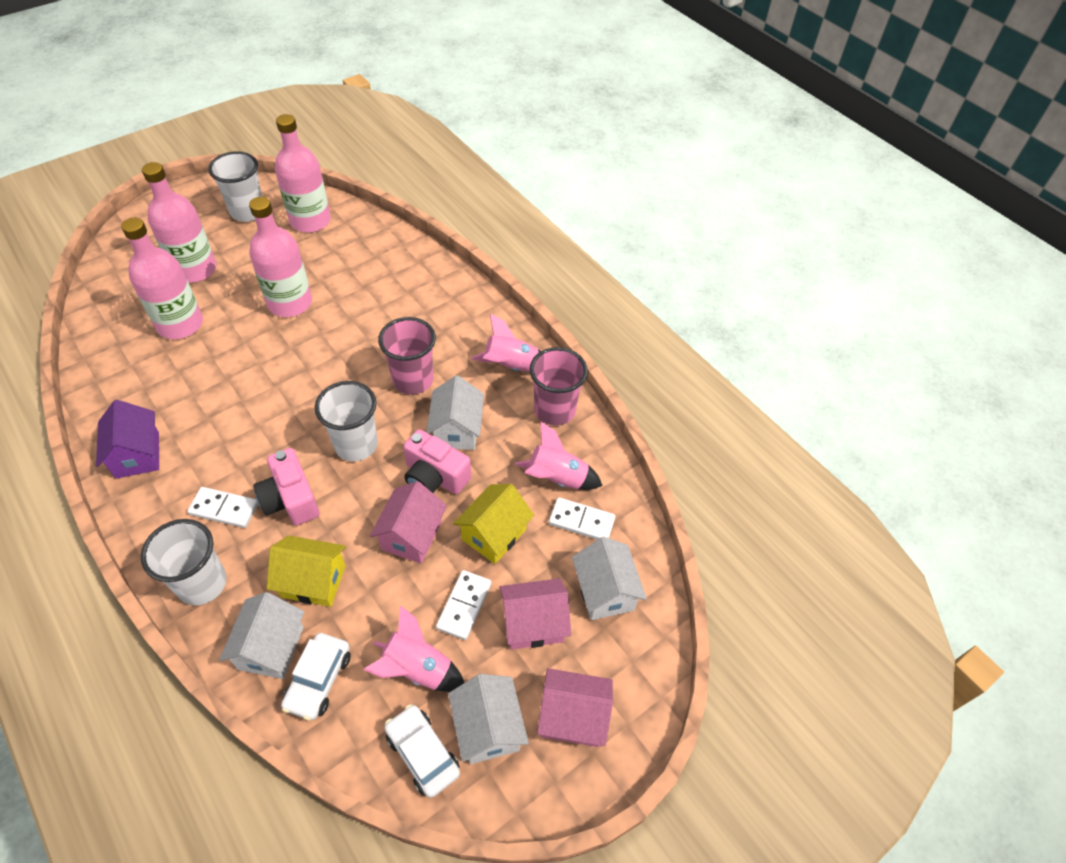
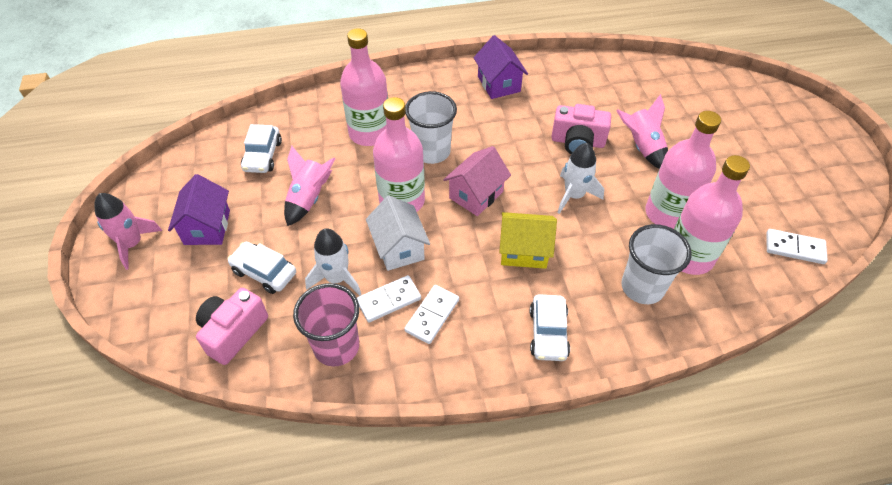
pink cup: [378,317,436,395] [530,347,588,426] = 2 -> [293,283,359,366] = 1
pink house: [370,481,447,564] [499,578,571,650] [537,668,613,747] = 3 -> [443,146,511,216] = 1
purple house: [96,400,159,479] = 1 -> [168,174,230,245] [473,35,528,99] = 2
white car: [281,633,351,720] [385,704,460,798] = 2 -> [227,242,296,294] [241,124,282,173] [530,294,570,361] = 3
white cup: [141,519,227,605] [208,151,262,222] [315,381,378,461] = 3 -> [405,91,457,164] [621,224,692,304] = 2
white house: [219,592,305,679] [426,376,484,450] [448,674,529,764] [572,537,647,620] = 4 -> [366,196,430,271] = 1
white rocket: none = 0 -> [305,228,361,296] [557,143,604,214] = 2
yellow house: [267,535,346,607] [453,484,534,564] = 2 -> [499,212,557,269] = 1

